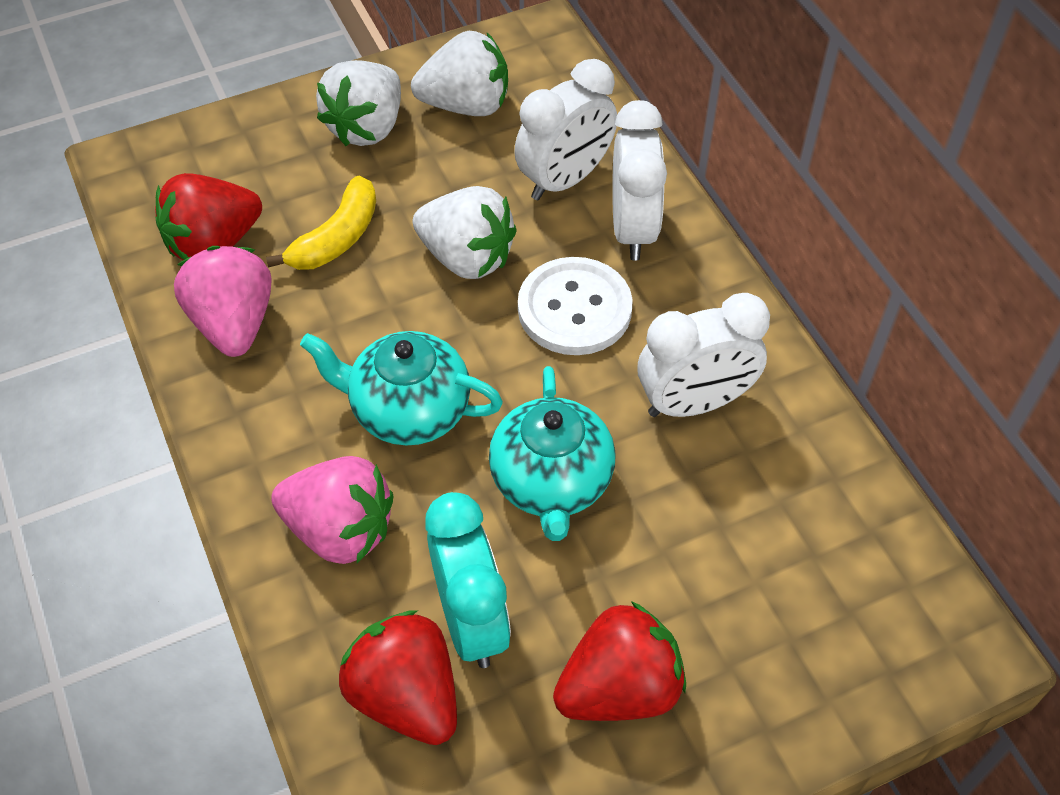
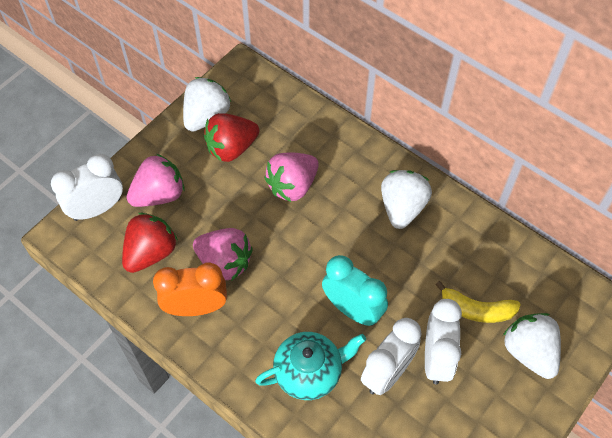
orange clock: none = 0 -> [153,262,227,316] = 1
pink strawberry: [174,246,272,357] [271,456,394,564] = 2 -> [127,154,185,207] [193,228,253,281] [264,153,319,202] = 3
red strawberry: [155,173,262,260] [339,610,457,745] [553,601,686,721] = 3 -> [122,213,178,273] [204,113,259,162] = 2
turquoise teapot: [300,331,503,445] [489,366,616,541] = 2 -> [255,332,366,400] = 1
white button: [518,257,633,355] = 1 -> none = 0

